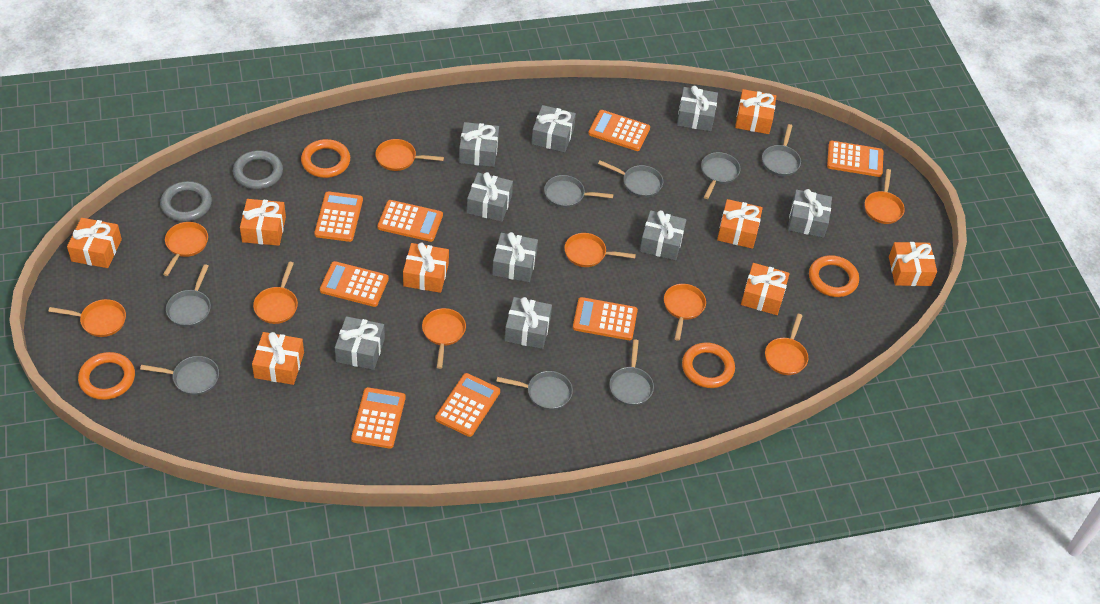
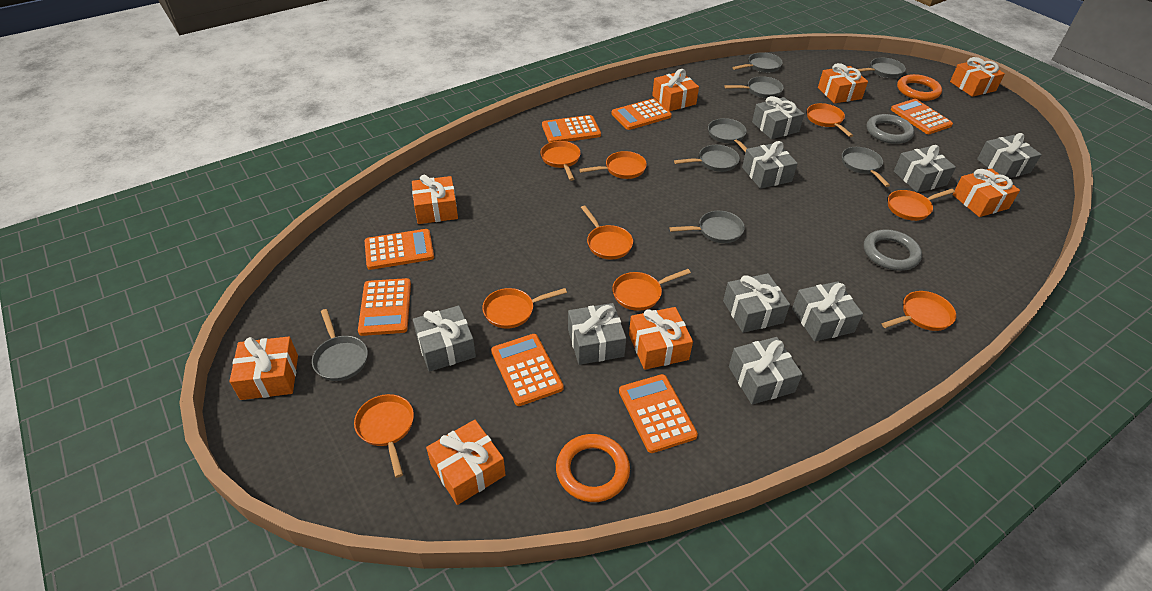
orange calculator: [314,191,363,242] [320,261,389,307] [351,387,406,449] [378,200,443,242] [435,373,500,437] [573,297,638,340] [588,110,650,151] [827,141,883,177] = 8 -> [358,278,411,336] [365,229,434,270] [491,334,564,406] [542,115,601,143] [611,98,672,130] [619,374,698,453] [891,99,953,134] = 7
orange ring: [78,352,135,400] [301,139,350,178] [682,342,735,388] [809,255,859,297] = 4 -> [556,434,630,502] [897,74,942,101] = 2

